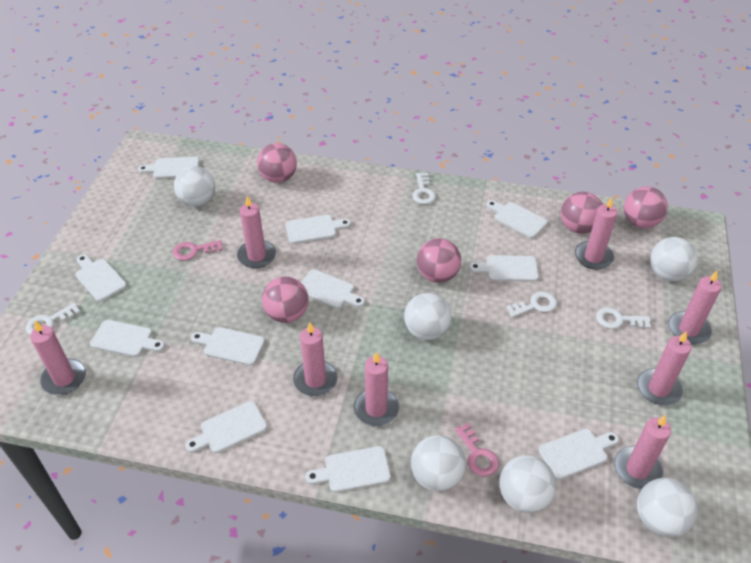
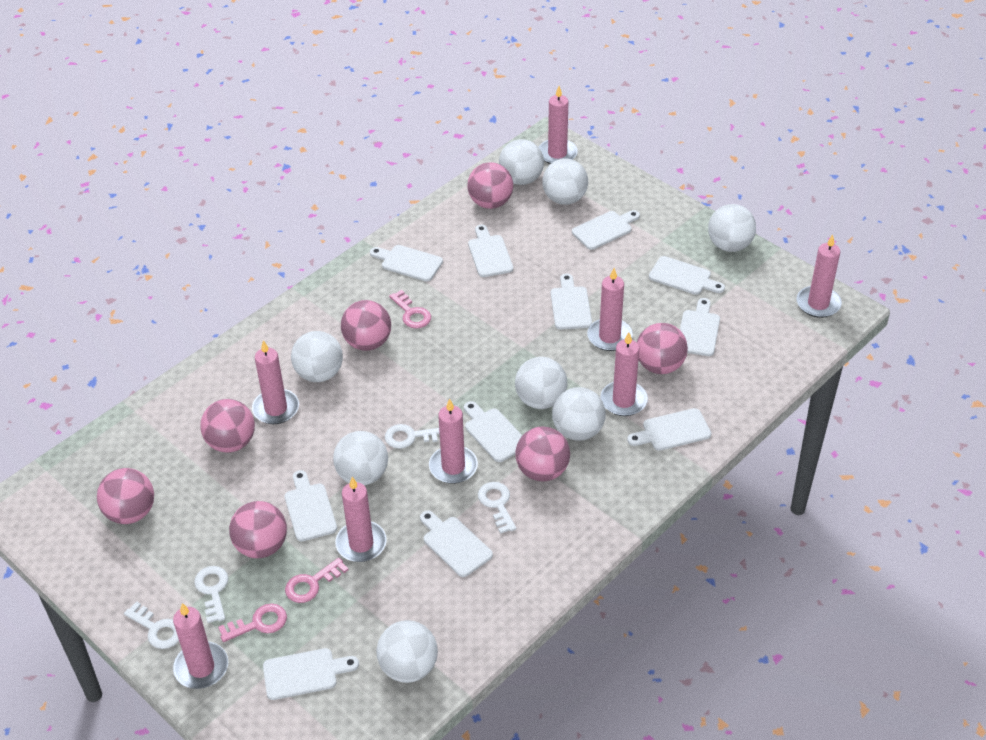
pink ball: [257,143,297,183] [262,276,309,323] [417,238,461,283] [561,192,603,234] [624,186,668,228] = 5 -> [97,468,154,524] [200,399,255,453] [229,501,287,558] [341,300,391,351] [467,162,513,209] [515,427,570,481] [637,323,688,374] = 7
pink key: [173,240,223,261] [455,423,499,476] = 2 -> [218,604,287,642] [285,558,348,603] [389,290,431,329] = 3
white ball: [174,166,215,207] [404,293,451,340] [411,435,466,491] [499,455,556,513] [637,478,698,537] [650,237,697,281] = 6 -> [291,331,343,382] [333,431,388,485] [376,620,438,683] [499,139,544,185] [515,357,567,409] [542,158,588,205] [552,387,606,441] [708,204,756,252] = 8

